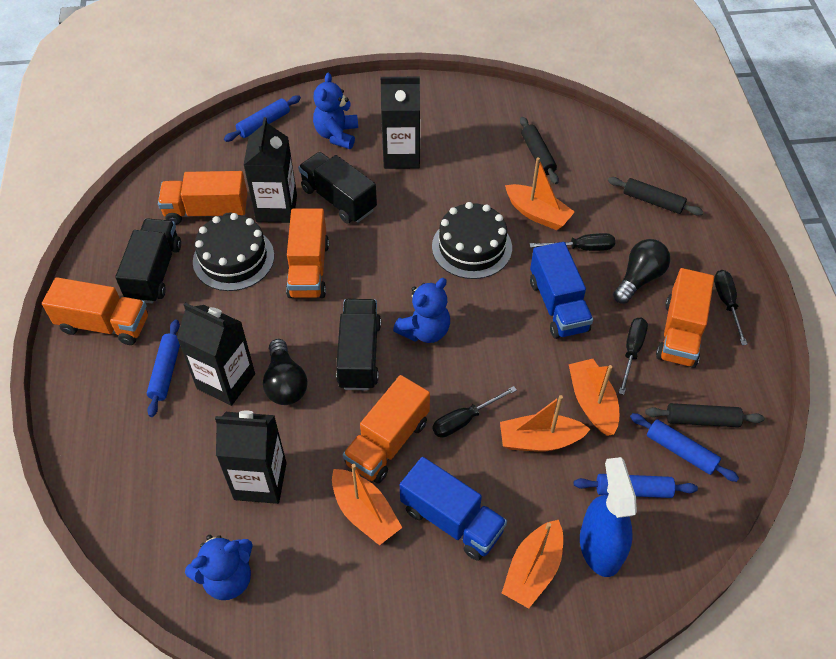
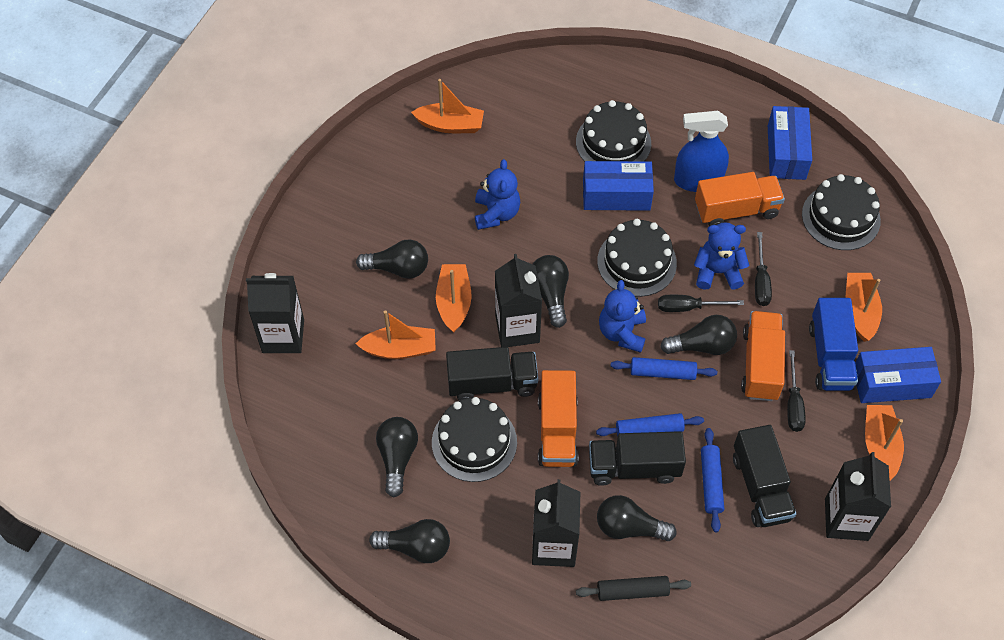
black cake: [193,213,274,291] [432,202,512,279] = 2 -> [432,397,517,482] [576,100,651,162] [597,219,677,297] [802,174,881,250] = 4
black light bulb: [263,339,308,405] [613,239,670,304] = 2 -> [356,240,428,279] [369,519,450,563] [376,417,418,497] [533,255,569,328] [597,495,677,541] [660,315,737,355] = 6
black rolling pin: [520,117,559,184] [608,177,704,215] [645,403,765,427] = 3 -> [576,576,691,601] = 1
black screwdriver: [432,386,517,438] [530,233,615,251] [619,318,648,395] [714,270,748,345] = 4 -> [658,295,744,312] [755,232,772,306] [787,350,806,432] = 3
blue box: none = 0 -> [583,161,654,211] [768,106,812,180] [855,347,941,403] = 3
blue rolling pin: [147,320,180,417] [224,95,301,142] [574,474,698,498] [630,413,739,482] = 4 -> [596,413,704,436] [611,357,717,380] [701,428,724,532] = 3
blue truck: [400,457,507,561] [530,242,593,339] = 2 -> [809,298,858,391] = 1
orange truck: [42,277,148,345] [158,171,248,225] [286,209,329,298] [343,375,430,484] [656,268,714,368] = 5 -> [538,370,579,467] [695,172,785,226] [741,311,785,401] = 3

